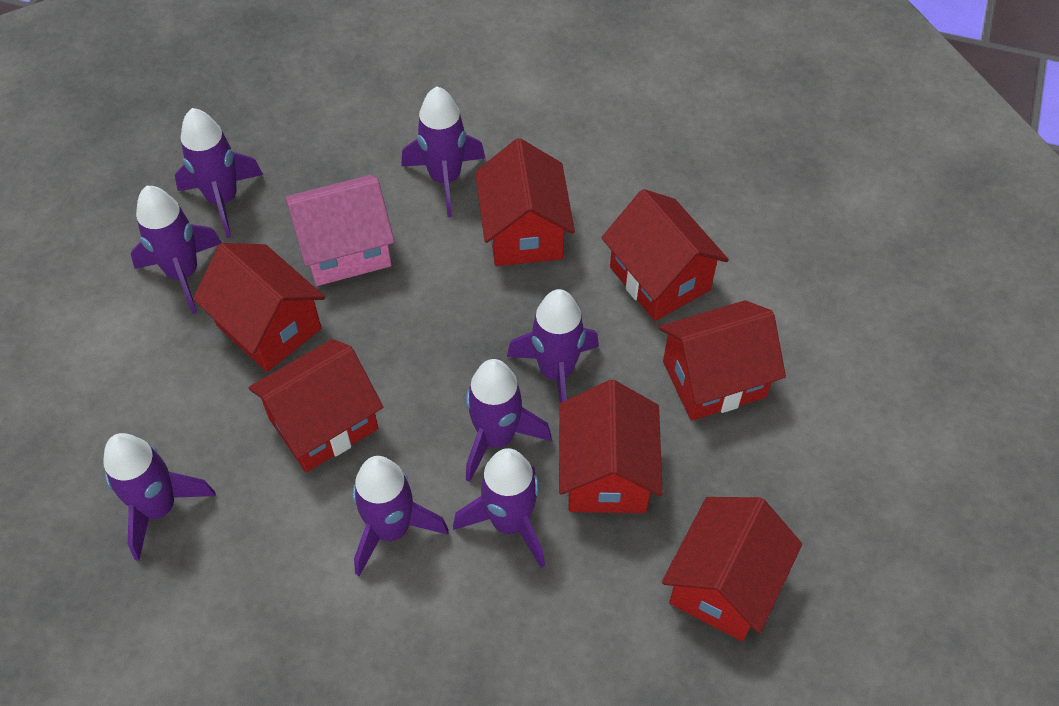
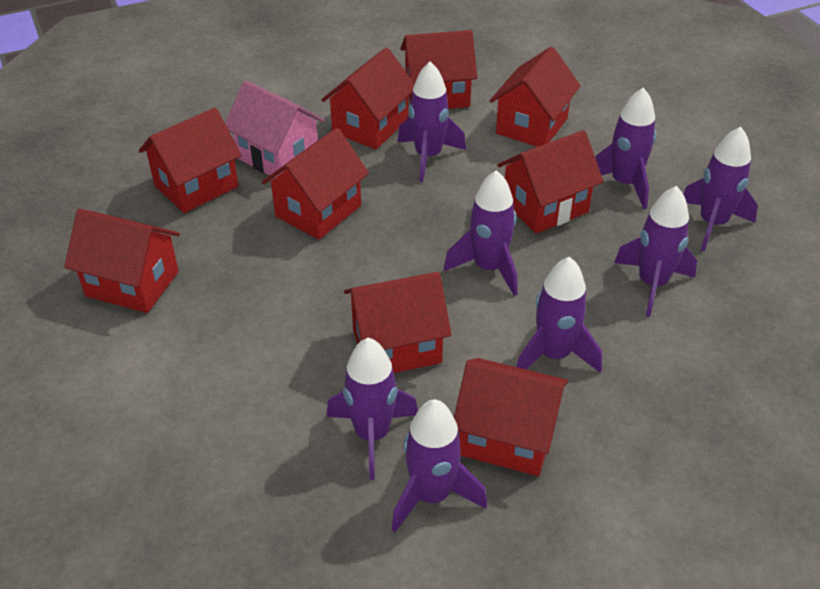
red house: [193,243,325,372] [248,339,383,472] [475,138,575,266] [559,380,663,513] [601,189,729,321] [659,300,786,421] [662,497,802,641] = 7 -> [64,209,180,313] [139,108,242,213] [262,128,369,240] [321,48,415,149] [344,272,452,373] [400,30,477,109] [454,358,568,476] [490,47,581,147] [497,130,603,234] = 9

